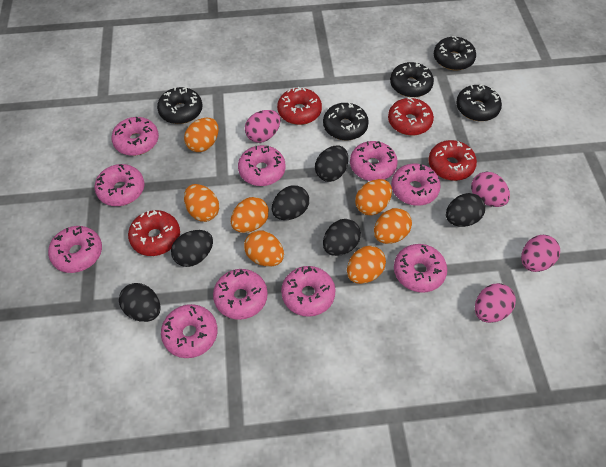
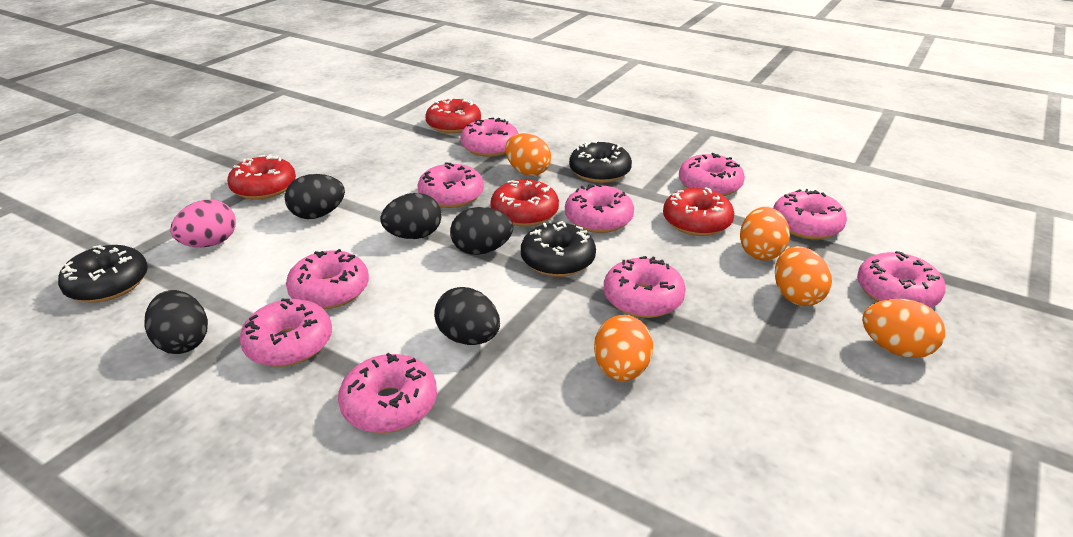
black donut: [157,87,202,124] [323,103,369,141] [390,62,434,97] [434,36,476,70] [456,84,502,121] = 5 -> [58,245,148,303] [521,221,596,277] [569,141,632,183] = 3
black egg: [119,283,160,322] [171,230,213,267] [272,185,309,220] [315,145,348,182] [323,219,361,256] [446,193,485,227] = 6 -> [144,290,208,354] [284,174,345,219] [380,193,442,239] [434,287,500,345] [450,207,513,255] = 5
orange egg: [184,118,219,152] [184,184,219,222] [231,197,269,233] [244,230,284,267] [347,246,386,284] [355,179,392,216] [374,208,412,244] = 7 -> [505,133,551,176] [594,315,653,381] [740,207,790,260] [775,246,832,306] [862,299,945,358] = 5
pink egg: [245,110,280,143] [471,172,510,207] [475,283,516,323] [521,235,560,272] = 4 -> [170,199,236,247] = 1

